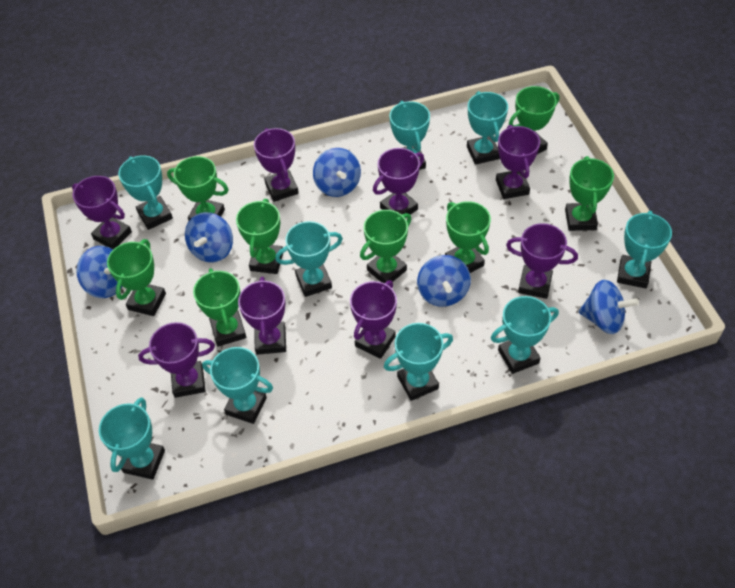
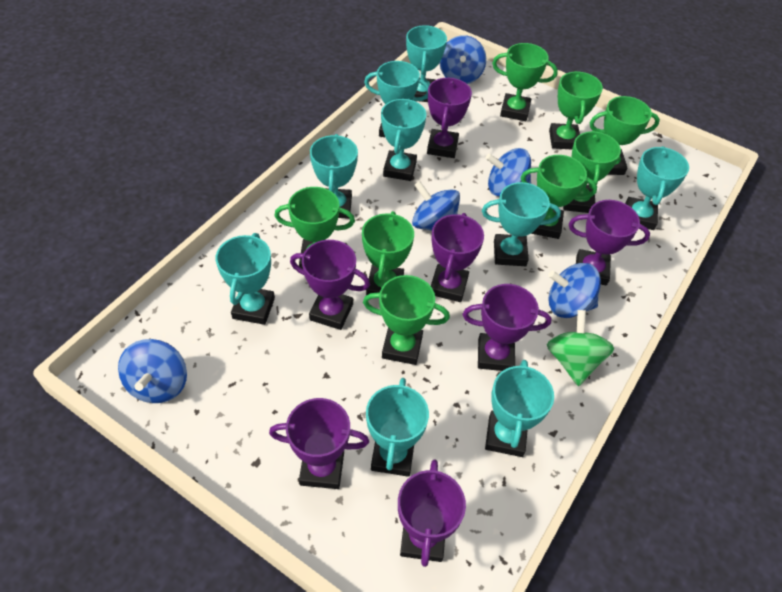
green spinning top: none = 0 -> [547,310,614,386] = 1
purple trophy: [72,176,132,249] [138,322,215,398] [238,277,286,355] [254,128,299,202] [350,280,397,359] [373,148,424,215] [496,125,540,199] [506,223,578,299] = 8 -> [269,398,369,489] [290,240,370,330] [398,459,466,567] [427,78,472,158] [431,213,484,302] [463,284,552,371] [569,200,650,285] = 7

